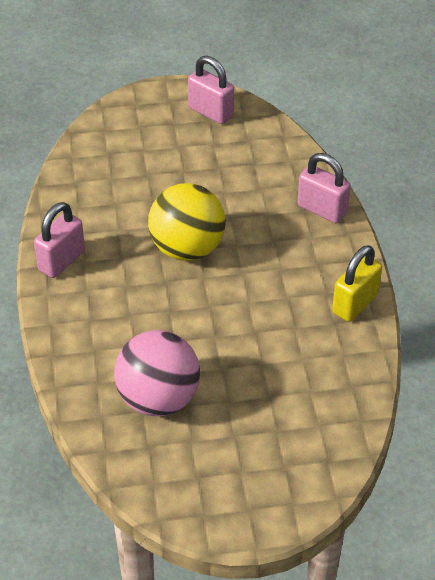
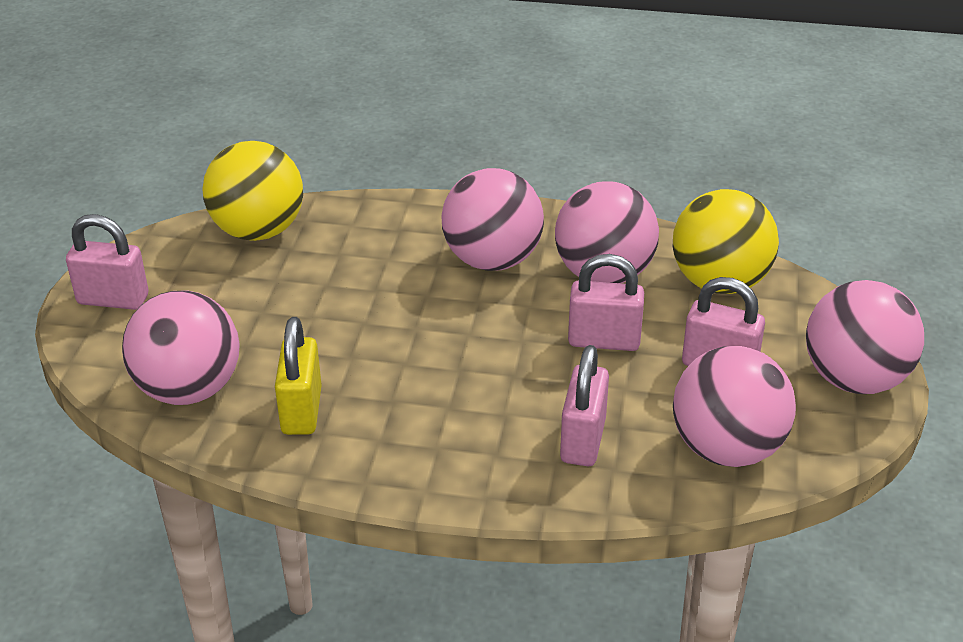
pink ball: [114,330,200,416] = 1 -> [122,291,240,405] [442,168,544,271] [555,181,659,283] [673,346,796,467] [806,280,924,394] = 5
pink padlock: [34,202,85,278] [188,56,234,124] [298,153,351,223] = 3 -> [66,214,149,310] [560,345,609,466] [568,254,644,351] [682,277,765,366] = 4
yellow ball: [148,183,226,261] = 1 -> [202,141,303,241] [673,189,779,294] = 2

